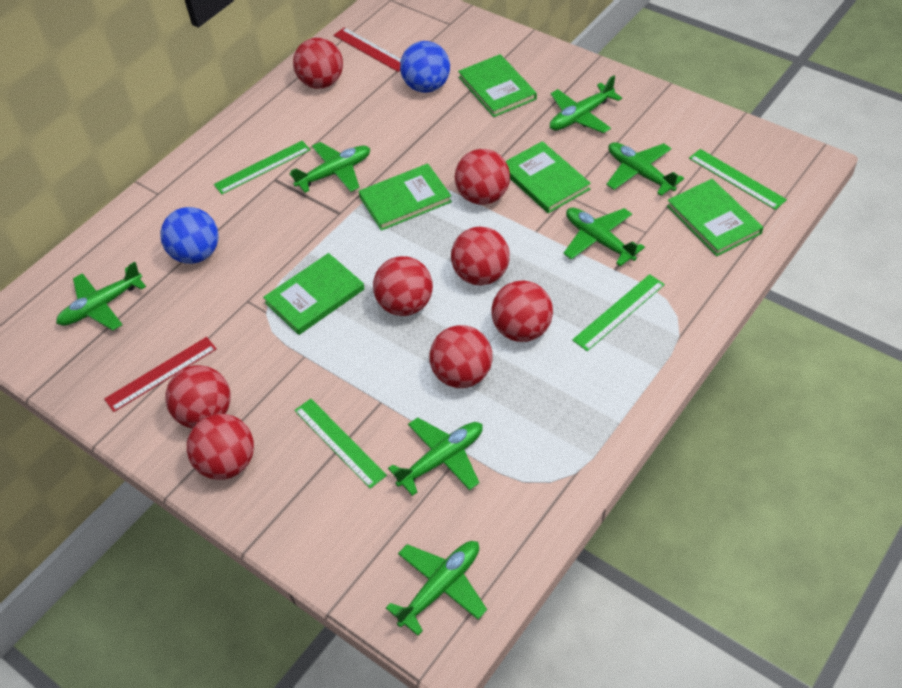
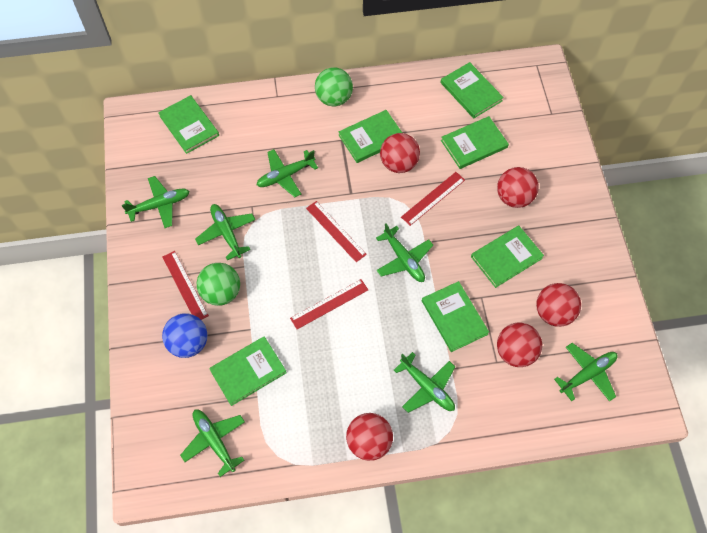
blue ball: [160,207,219,264] [400,41,450,93] = 2 -> [162,313,207,358] = 1
green ball: none = 0 -> [197,263,240,306] [315,67,353,107] = 2
green book: [263,253,365,335] [358,164,452,231] [458,54,537,117] [506,141,591,213] [667,179,763,256] = 5 -> [158,95,219,154] [209,336,287,406] [339,110,402,163] [422,281,489,352] [441,62,504,118] [441,116,509,169] [471,226,544,288] = 7
green ruler: [214,141,311,194] [294,399,387,489] [572,274,665,351] [689,149,787,210] = 4 -> none = 0
red ball: [165,365,231,428] [187,414,254,480] [293,38,343,89] [373,256,433,316] [429,325,492,388] [451,226,510,286] [455,149,510,205] [491,281,553,342] = 8 -> [346,413,393,461] [380,133,420,173] [497,167,539,208] [497,323,542,367] [536,283,581,327] = 5
red ruler: [104,337,217,412] [333,27,401,72] = 2 -> [162,251,209,320] [290,279,368,329] [306,201,367,262] [401,172,465,226] = 4

